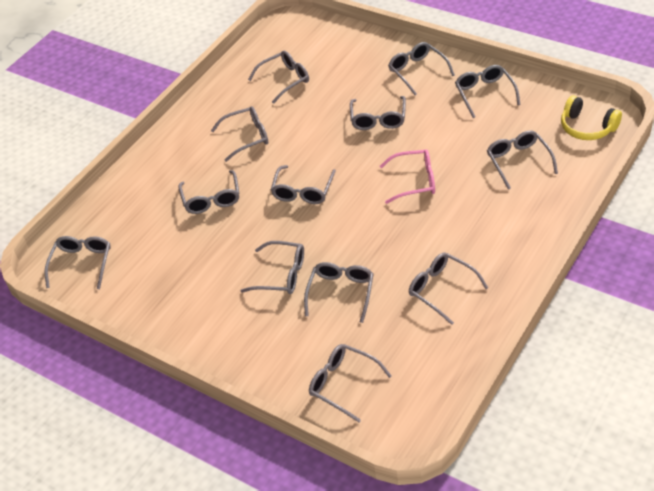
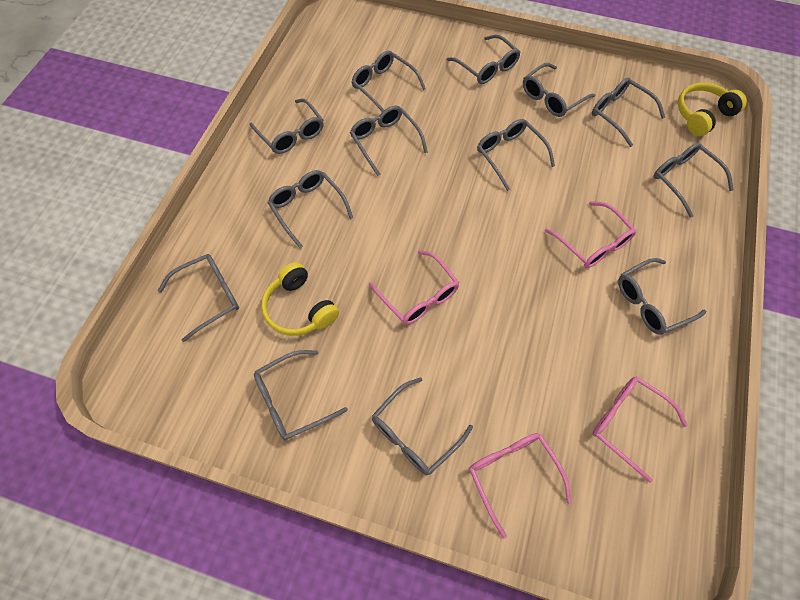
pink glasses: [380,149,435,204] = 1 -> [369,250,460,325] [469,433,571,539] [545,201,637,268] [592,376,688,483] = 4
yellow headphones: [561,95,622,140] = 1 -> [261,262,339,336] [678,82,747,136] = 2

